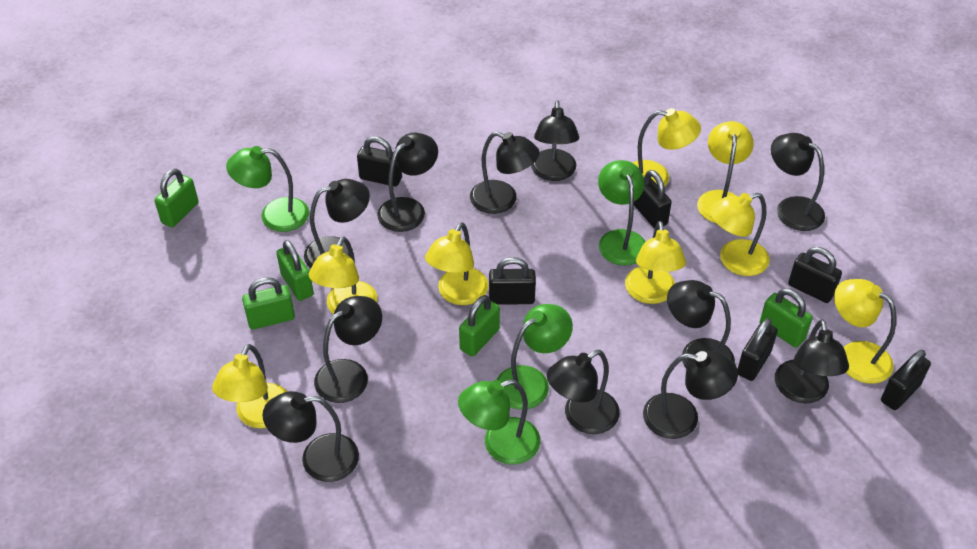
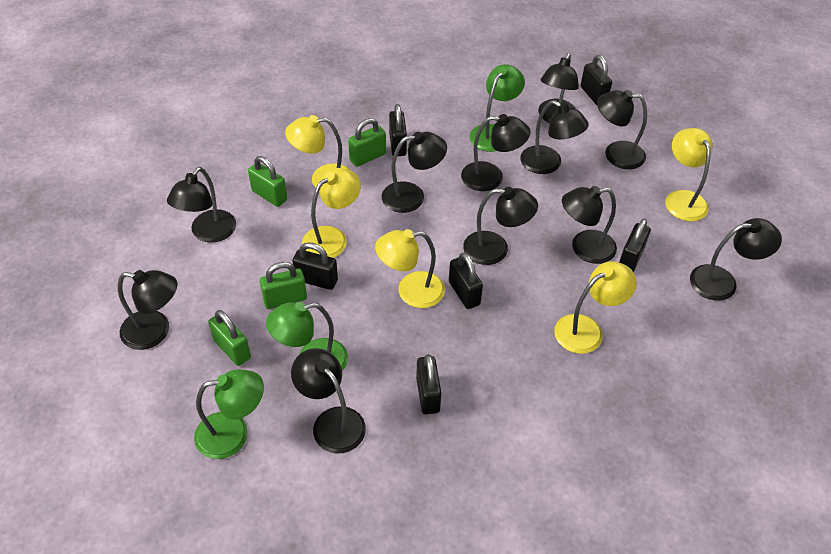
green lamp: [226,146,309,232] [458,380,540,464] [497,304,573,410] [598,160,646,266] = 4 -> [194,369,264,459] [266,302,348,371] [469,64,525,152] = 3
green padlock: [154,168,198,227] [242,277,295,330] [276,240,314,301] [459,295,500,357] [760,288,813,348] = 5 -> [208,310,251,366] [248,156,287,207] [260,262,307,309] [348,118,386,167] = 4
yellow lamp: [212,344,287,429] [309,237,377,314] [425,222,488,305] [625,221,686,304] [632,108,701,187] [697,121,754,223] [710,193,770,276] [834,279,896,384] = 8 -> [285,115,350,188] [302,168,361,258] [375,229,445,308] [554,261,637,354] [665,128,712,222] = 5

